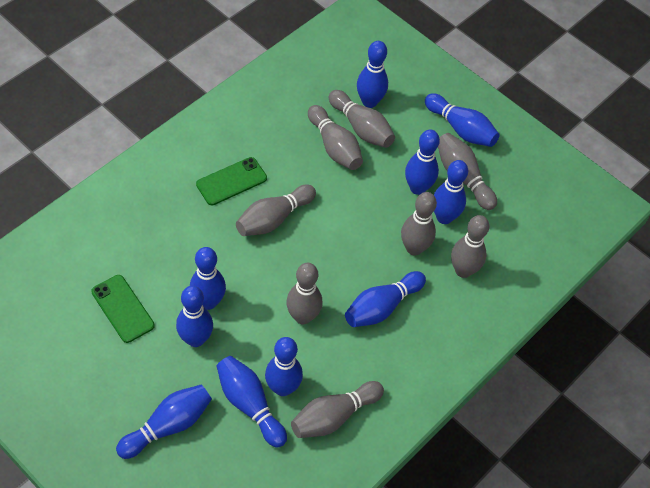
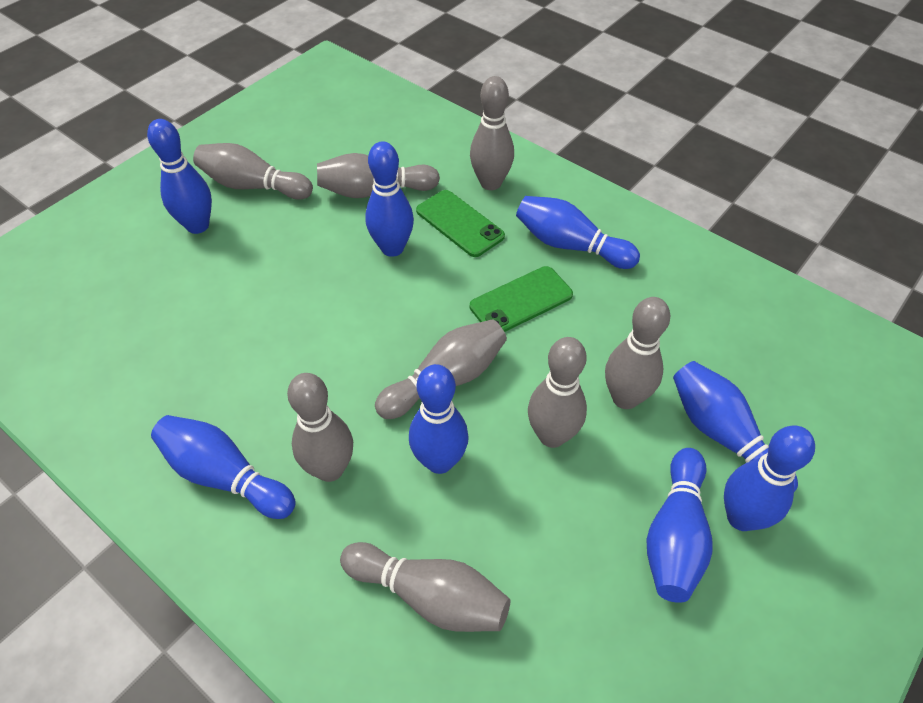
blue bowling pin: [116,384,212,459] [176,286,213,347] [190,247,226,310] [217,356,287,448] [265,337,303,396] [345,271,426,327] [357,41,388,108] [405,129,440,195] [425,93,500,147] [434,160,468,224] = 10 -> [147,119,212,234] [151,415,296,519] [365,141,414,257] [409,364,469,474] [516,196,640,269] [647,448,713,603] [673,361,798,492] [724,425,815,531] = 8

